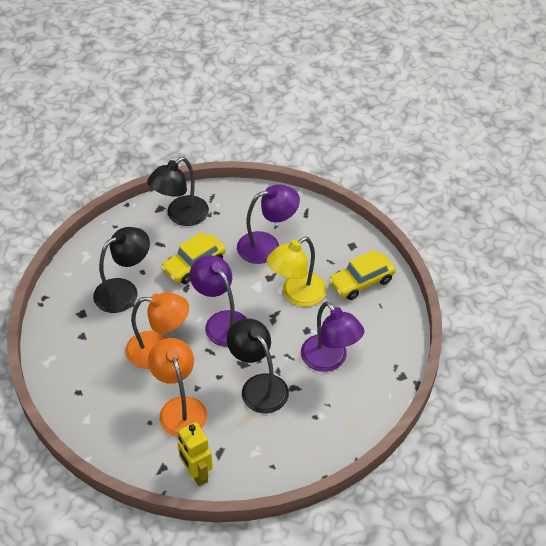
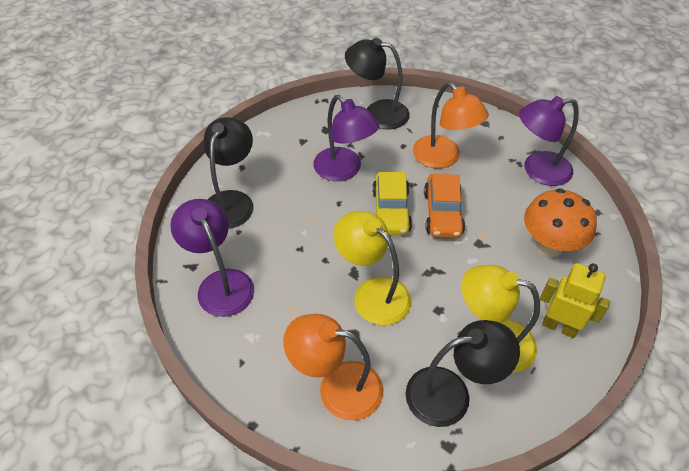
orange car: none = 0 -> [424,174,465,238] = 1
orange mushroom: none = 0 -> [524,188,597,257] = 1
yellow car: [161,232,226,284] [329,250,396,300] = 2 -> [372,172,412,235] = 1
yellow lamp: [267,237,327,307] = 1 -> [334,211,411,325] [461,265,540,372] = 2

